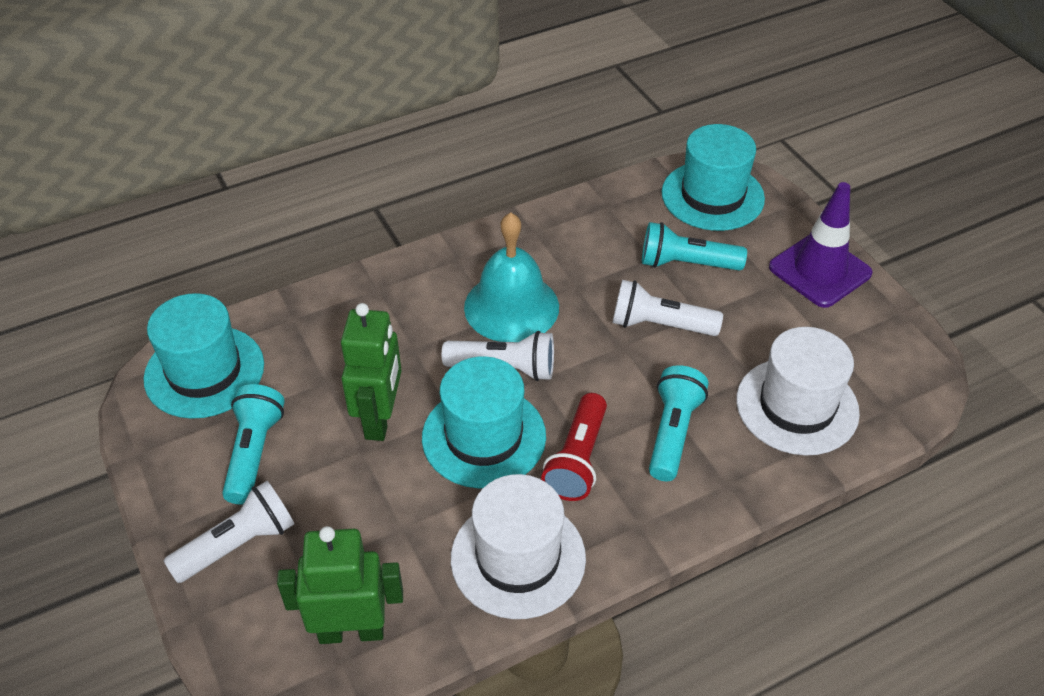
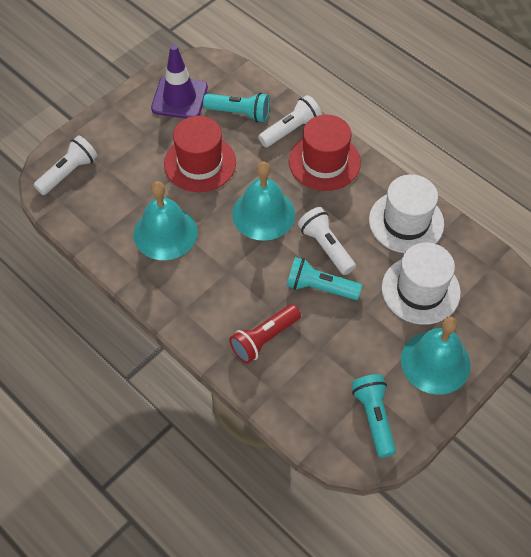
green robot: [277,526,403,644] [341,303,402,441] = 2 -> none = 0
red hat: none = 0 -> [164,116,236,192] [289,115,361,191] = 2
turquoise bell: [464,212,559,342] = 1 -> [133,181,198,260] [232,161,295,241] [401,317,471,394] = 3
turquoise hat: [143,293,264,419] [422,356,546,488] [662,124,765,231] = 3 -> none = 0

